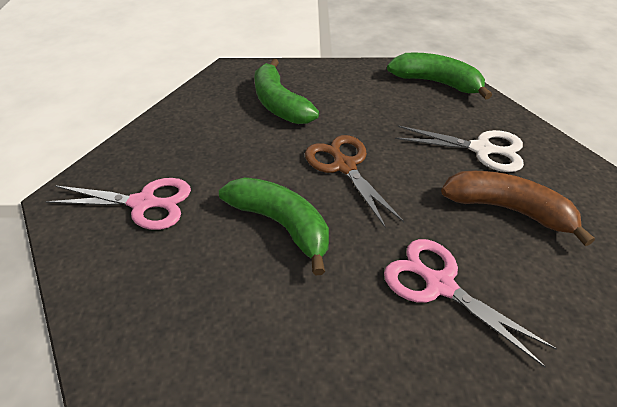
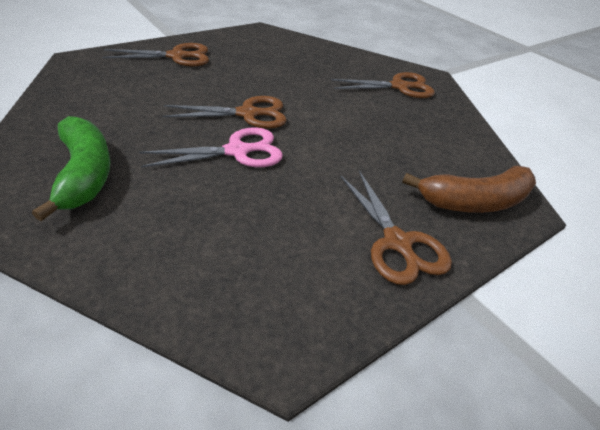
brown scissors: [305,135,404,229] = 1 -> [102,43,209,67] [162,96,287,129] [331,72,435,98] [340,170,452,285] = 4
green banana: [219,177,329,275] [254,59,319,124] [387,53,492,100] = 3 -> [32,116,111,221] = 1
pink scissors: [45,178,191,230] [384,239,557,368] = 2 -> [139,127,283,168] = 1
white scissors: [395,126,524,172] = 1 -> none = 0

